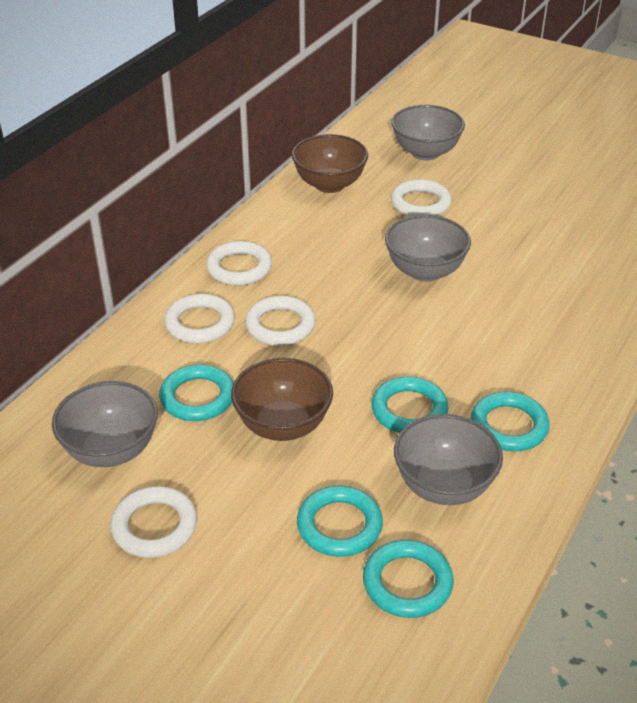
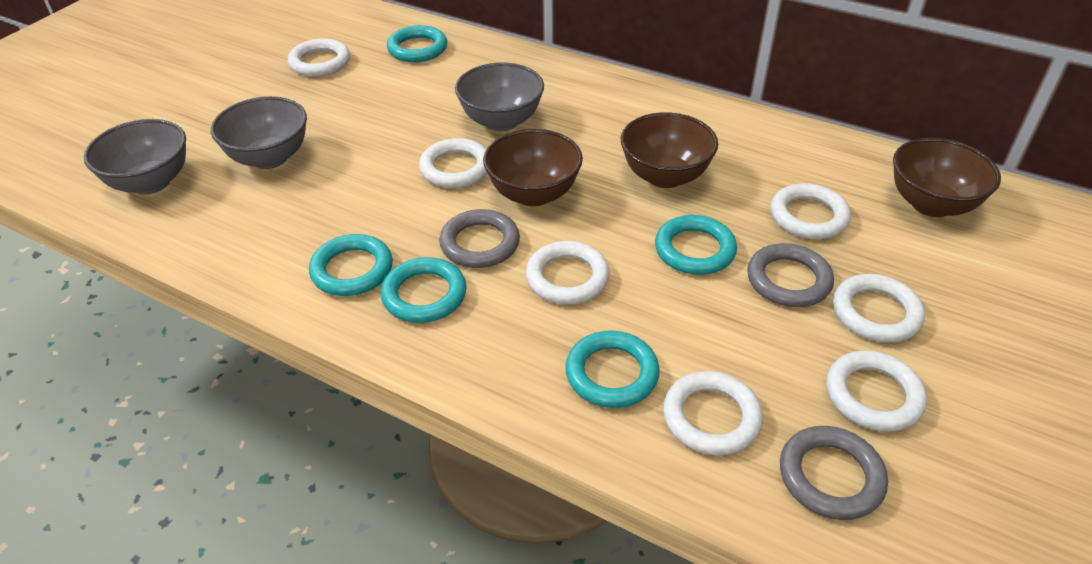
brown bowl: [231,358,333,441] [292,134,368,193] = 2 -> [483,129,583,207] [621,112,718,188] [893,138,1001,217] = 3
grey bowl: [52,381,158,467] [385,215,471,282] [391,105,465,161] [394,414,503,505] = 4 -> [84,119,186,195] [211,96,307,169] [455,63,544,131] = 3
grey ring: none = 0 -> [439,209,520,268] [747,243,834,307] [780,426,888,520] = 3
white ring: [110,486,197,558] [165,294,235,343] [206,241,272,286] [245,296,315,346] [391,179,452,216] = 5 -> [288,38,350,77] [419,138,488,188] [526,241,610,304] [663,371,763,455] [770,183,851,239] [826,350,927,432] [833,274,925,343] = 7

